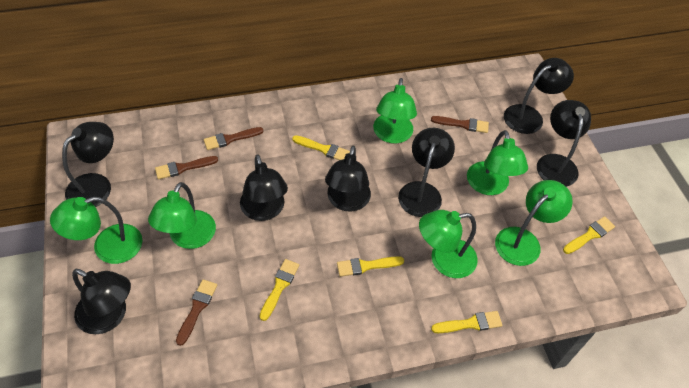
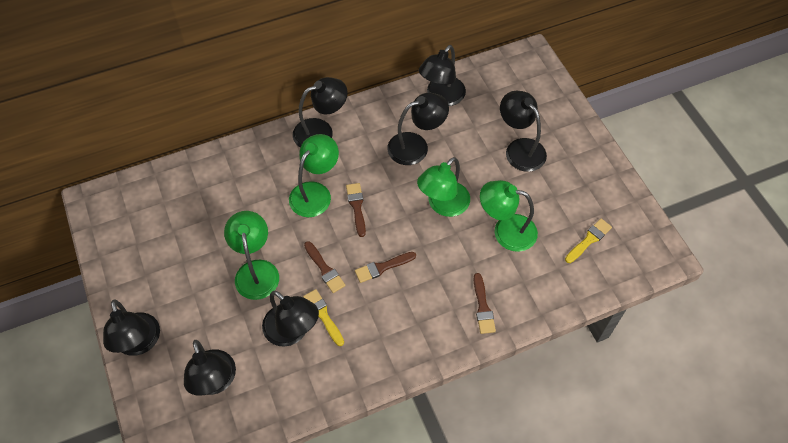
green lamp: [50,197,143,264] [148,182,216,249] [373,78,417,144] [419,210,478,278] [467,130,528,195] [495,180,573,266] = 6 -> [224,211,279,300] [289,134,339,217] [417,157,470,217] [480,180,538,252] = 4
yellow brush: [259,259,299,321] [292,135,350,160] [337,256,404,277] [431,311,502,333] [563,216,615,254] = 5 -> [303,289,344,346] [565,218,612,263] = 2

